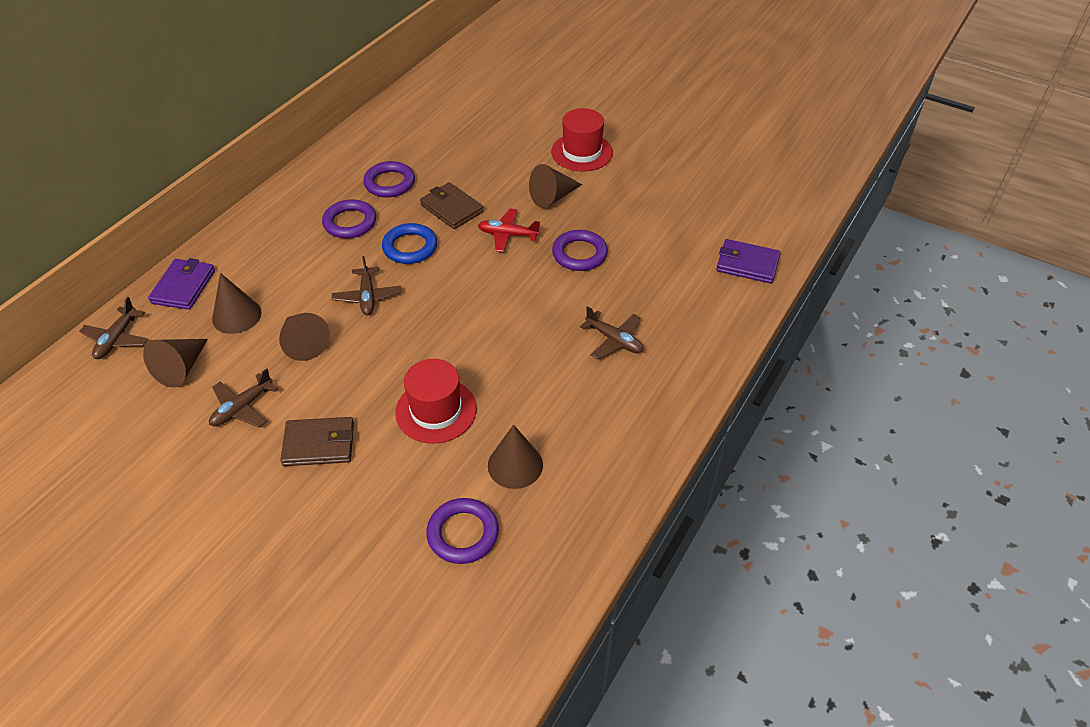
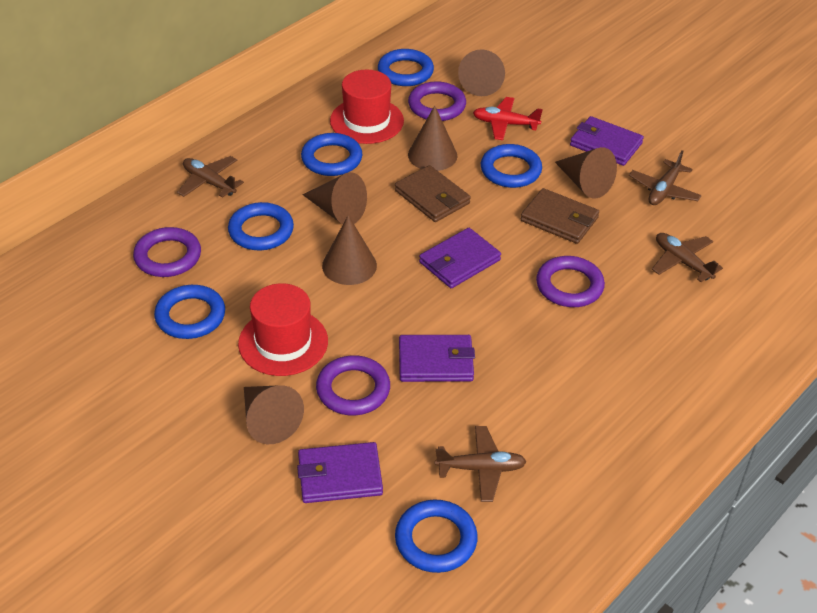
blue ring: [382,223,437,264] = 1 -> [154,285,225,339] [228,202,294,250] [301,133,362,176] [378,49,434,86] [395,500,478,573] [481,144,542,188] = 6
brown cone: [143,339,208,387] [212,273,262,334] [279,313,330,361] [488,425,543,489] [529,164,582,208] = 5 -> [244,386,304,444] [302,172,367,224] [322,215,377,285] [408,106,458,171] [458,49,505,96] [555,147,617,198] = 6
purple wallet: [148,258,215,310] [716,239,781,284] = 2 -> [297,442,383,503] [399,335,475,382] [419,228,501,288] [570,116,644,166] = 4

